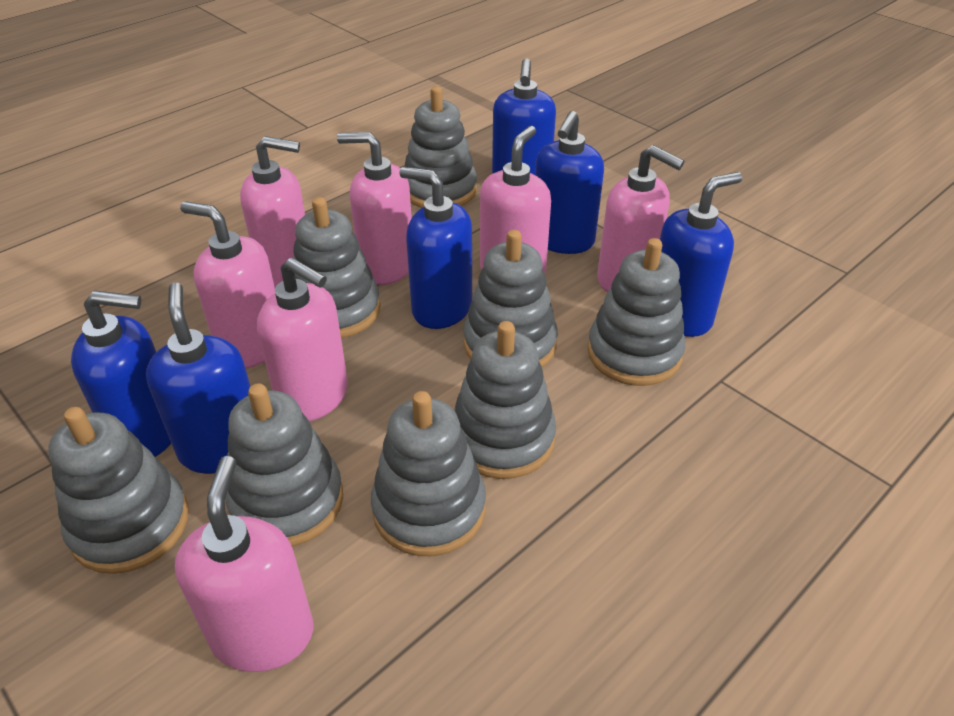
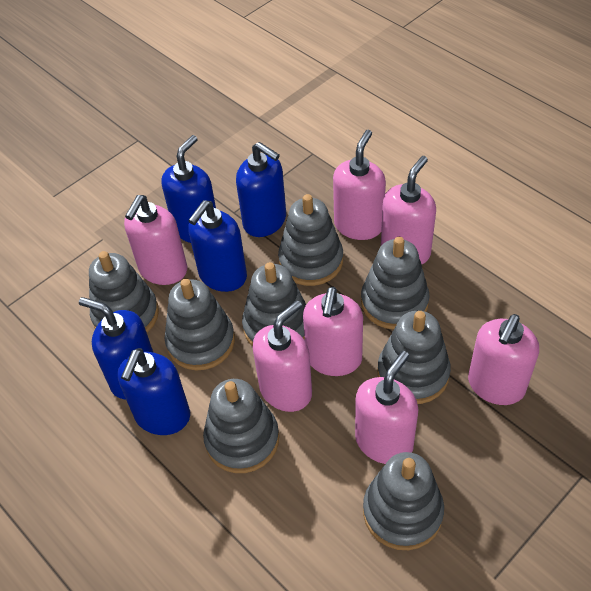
blue soap dispenser: [71,290,171,457] [146,282,251,474] [399,167,472,329] [492,58,556,175] [535,111,604,254] [660,172,742,337] = 6 -> [79,297,154,400] [118,348,190,435] [161,135,216,243] [188,200,247,292] [236,142,286,237] = 5

